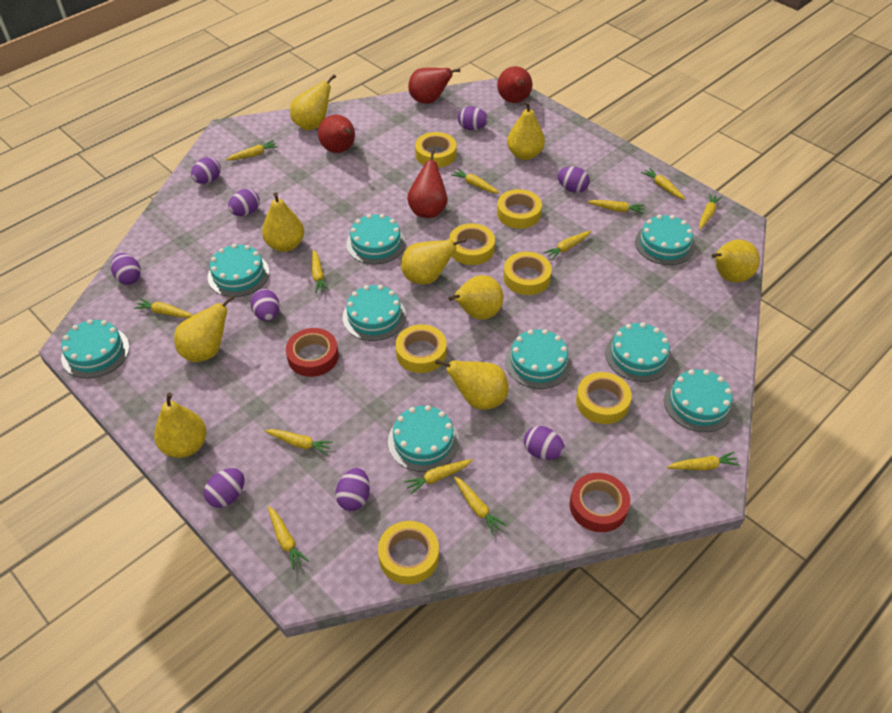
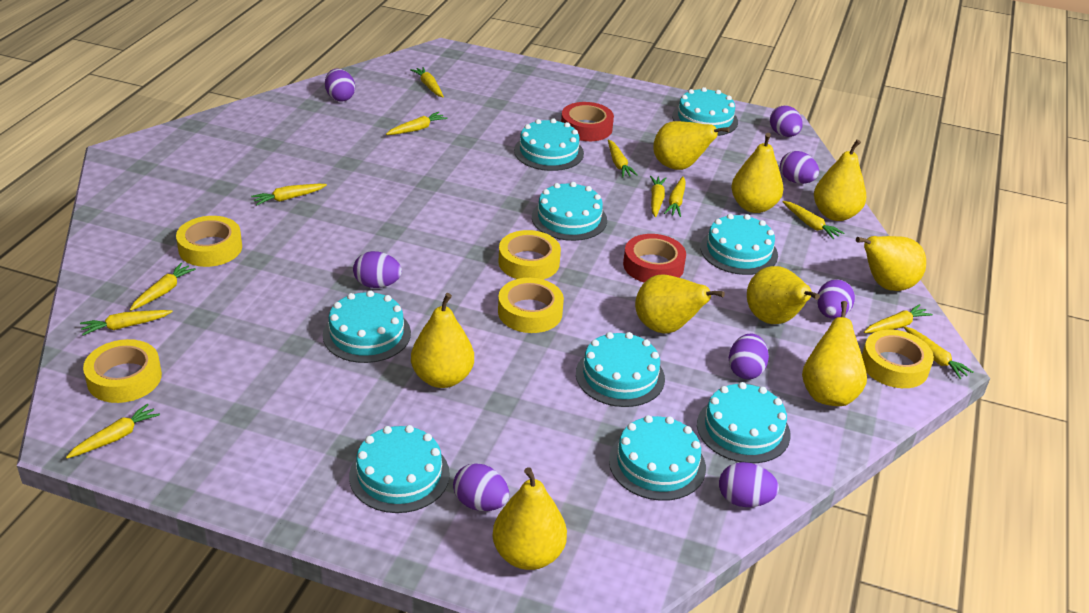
purple egg: [111,253,141,285] [191,157,221,184] [204,468,245,508] [228,189,260,216] [250,289,280,321] [335,468,370,511] [458,106,488,130] [524,426,565,460] [557,166,590,193] = 9 -> [325,69,355,102] [353,251,402,288] [453,463,509,511] [719,462,779,507] [729,334,769,379] [770,105,803,137] [780,151,819,184] [817,279,855,319] = 8
red pear: [318,115,355,153] [407,149,447,218] [408,68,460,104] [497,66,532,103] = 4 -> none = 0
yellow carrot: [134,298,193,318] [226,140,278,161] [264,429,333,455] [268,506,309,570] [312,249,329,293] [404,459,473,494] [451,169,500,194] [454,476,506,535] [543,231,591,260] [587,200,645,214] [641,168,686,200] [667,452,740,470] [699,194,722,230] = 13 -> [66,404,160,458] [80,310,173,335] [130,263,196,311] [251,184,327,205] [386,112,447,135] [410,67,444,97] [608,139,638,177] [650,176,666,217] [664,176,686,217] [782,201,844,239] [864,304,933,333] [903,326,974,379] = 12
yellow tape: [378,521,439,584] [395,324,447,373] [415,132,457,168] [449,223,495,265] [497,189,542,229] [503,252,552,295] [576,372,632,424] = 7 -> [83,339,162,403] [176,216,242,267] [498,278,564,333] [499,230,561,280] [862,330,934,388] = 5

